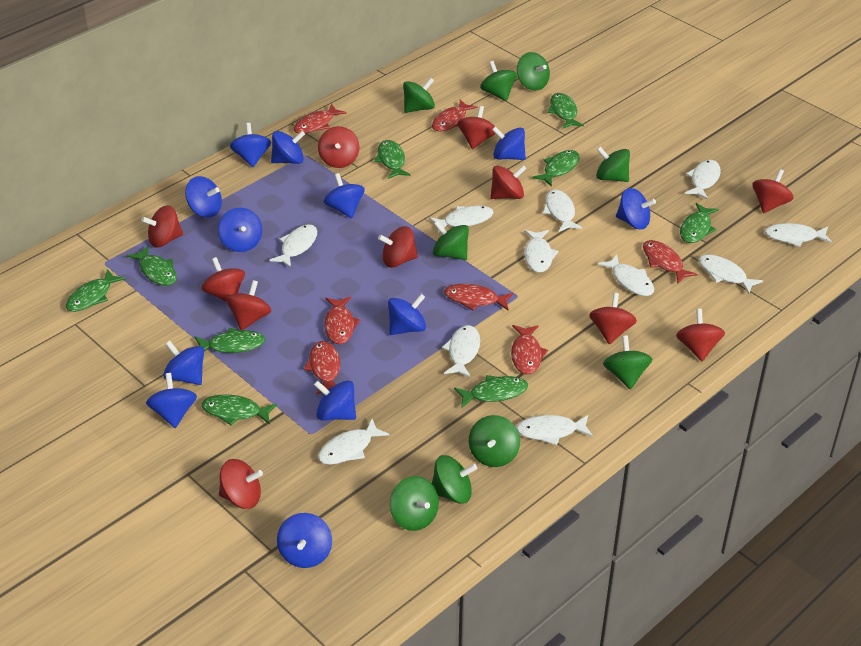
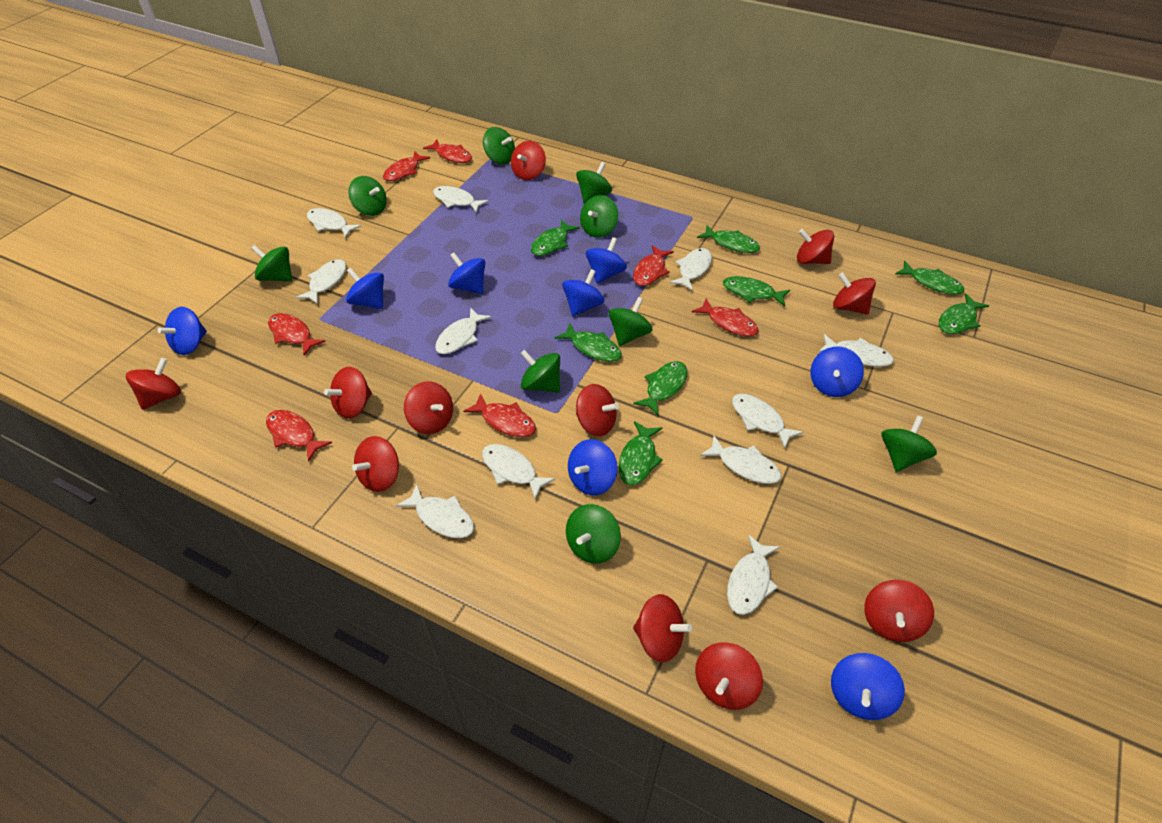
blue spinning top: [146,373,197,428] [163,341,204,385] [185,176,222,218] [218,207,262,252] [230,123,271,167] [271,131,305,164] [277,513,332,568] [314,381,356,421] [324,173,365,218] [388,294,426,335] [492,127,526,160] [616,188,656,230] = 12 -> [157,307,207,355] [346,268,384,309] [448,253,485,294] [562,269,604,317] [568,439,618,495] [586,237,627,284] [810,347,864,397] [831,653,905,720] = 8
green fish: [66,269,126,312] [127,245,177,286] [194,328,265,353] [202,394,277,425] [374,140,411,179] [454,375,528,408] [532,150,580,187] [548,93,584,129] [680,203,719,243] = 9 -> [531,220,580,256] [555,324,622,362] [619,421,663,485] [633,361,687,415] [697,225,760,253] [723,276,790,307] [895,261,964,295] [939,294,989,334] = 8

